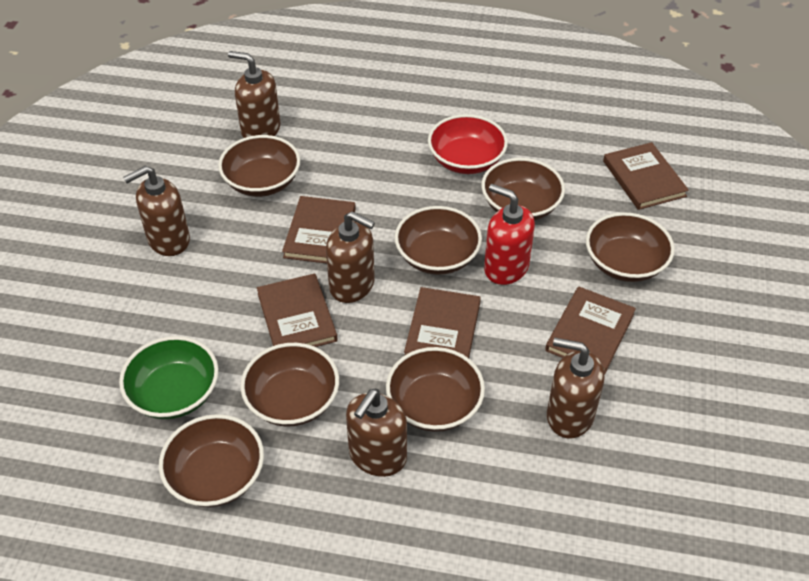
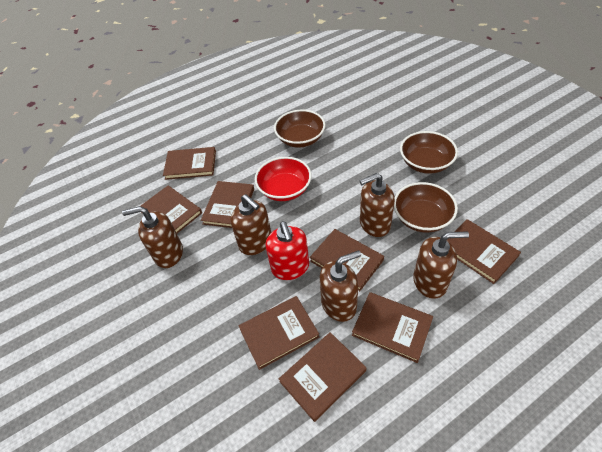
brown book: [257,273,338,347] [282,196,356,264] [404,287,481,358] [545,286,636,375] [603,142,689,210] = 5 -> [141,186,202,233] [163,147,216,180] [201,181,254,228] [238,296,319,370] [279,332,366,422] [310,229,384,291] [352,292,433,363] [447,219,521,284] = 8
brown bowl: [159,414,264,507] [218,135,300,197] [240,343,339,427] [386,347,485,432] [395,206,482,275] [481,158,565,221] [586,212,675,282] = 7 -> [274,109,325,148] [394,182,458,233] [400,131,458,174] = 3
green bowl: [119,336,219,419] = 1 -> none = 0

